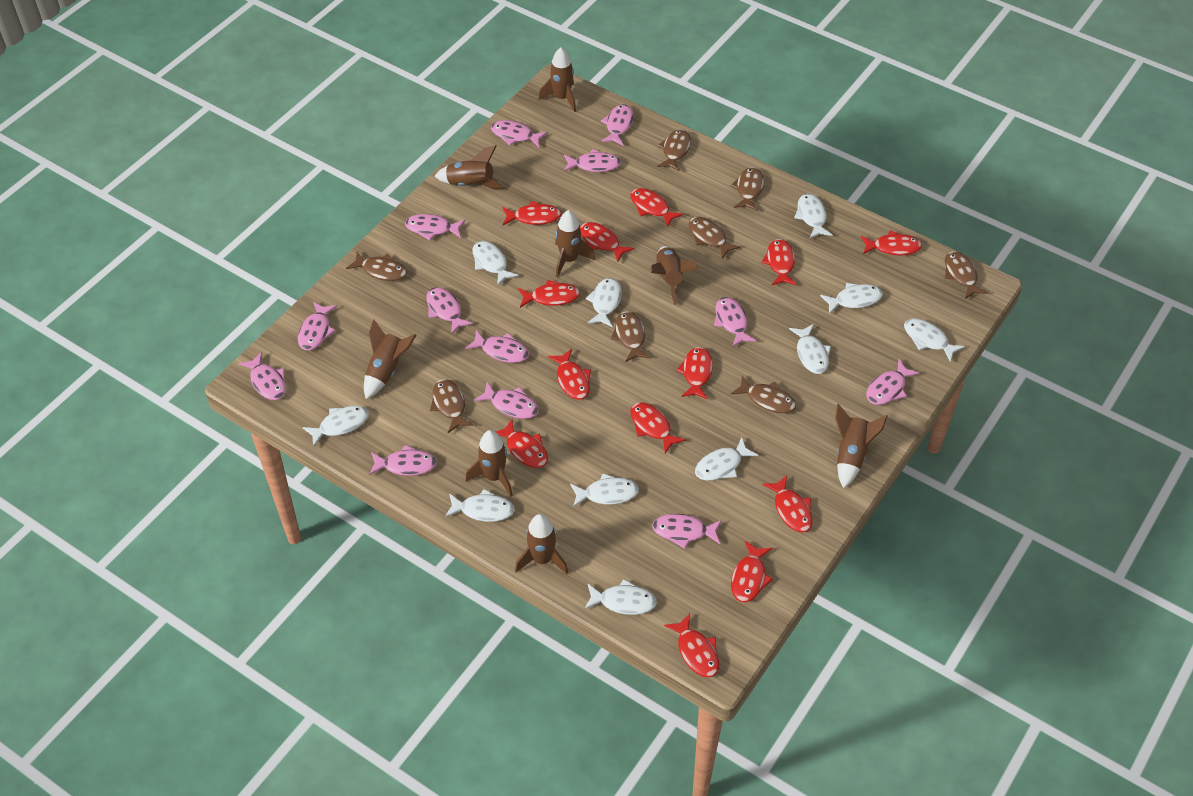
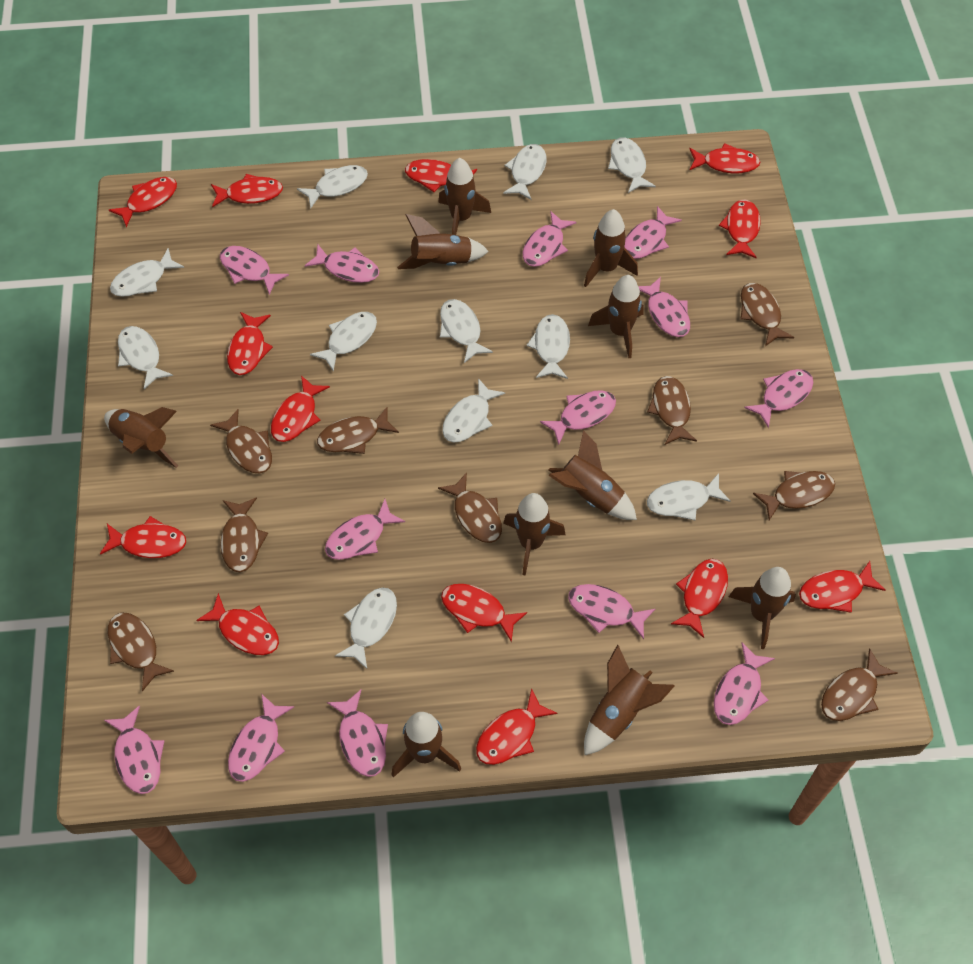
brown fish: [346,252,407,281] [430,379,474,433] [611,311,651,362] [657,129,691,172] [689,217,741,259] [731,167,764,211] [731,376,796,413] [945,251,988,299] = 8 -> [108,612,174,691] [210,409,272,473] [220,497,268,572] [317,407,399,454] [438,473,502,543] [647,376,697,445] [741,283,794,346] [753,471,835,520] [821,648,898,721] = 9
brown rocket: [364,319,416,399] [435,145,505,189] [465,430,513,496] [515,514,568,574] [539,47,576,112] [555,210,595,278] [651,246,698,305] [835,404,888,488] = 8 -> [104,407,178,468] [391,712,461,778] [397,214,489,269] [438,158,491,235] [503,493,566,576] [549,430,637,520] [584,209,638,287] [584,645,674,756] [588,275,644,358] [729,567,796,649] = 10

